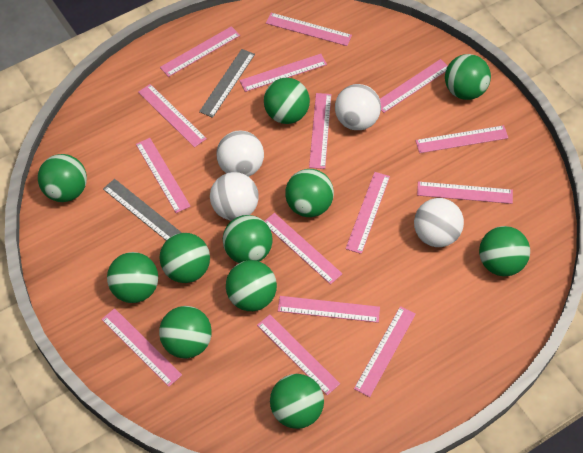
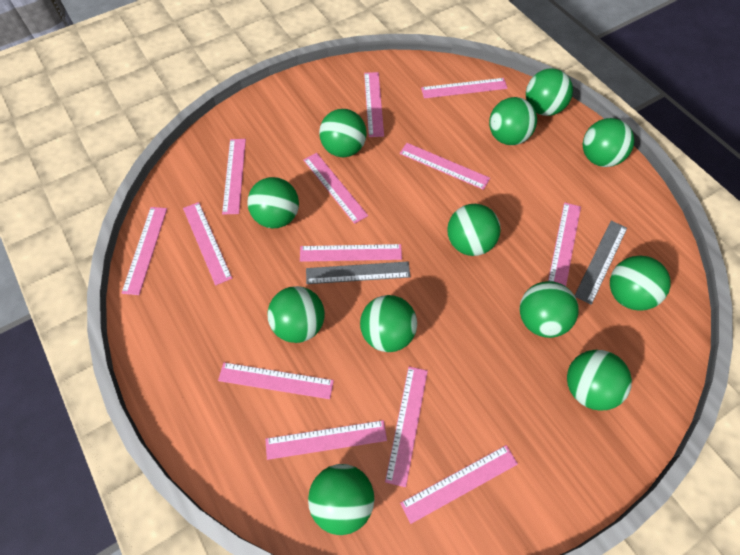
green ball: [38,154,87,202] [107,252,158,303] [159,306,212,359] [160,233,210,283] [223,215,273,263] [226,260,277,311] [264,78,310,124] [270,374,324,429] [285,169,334,217] [445,54,491,100] [479,226,530,276] = 11 -> [247,177,299,228] [268,286,325,343] [308,464,374,535] [319,109,366,157] [360,295,417,352] [447,204,501,256] [489,97,537,145] [519,281,579,338] [526,69,573,116] [567,350,632,411] [583,118,634,167] [610,256,670,311] = 12
pink ruler: [101,308,182,387] [136,138,191,213] [138,84,207,147] [160,26,240,77] [240,54,327,92] [257,314,340,395] [264,213,342,284] [266,13,352,46] [278,296,380,323] [309,93,332,169] [346,172,390,254] [354,306,416,397] [380,59,448,113] [415,125,509,153] [417,181,513,204] = 15 -> [122,207,167,295] [183,202,232,286] [218,362,334,399] [222,139,246,214] [265,420,387,460] [300,244,402,262] [303,153,368,224] [364,72,384,137] [385,367,428,487] [400,143,490,190] [400,445,518,524] [421,78,508,98] [548,202,581,286] = 13
white ball: [210,172,259,221] [217,131,264,177] [335,84,381,130] [414,198,464,247] = 4 -> none = 0

